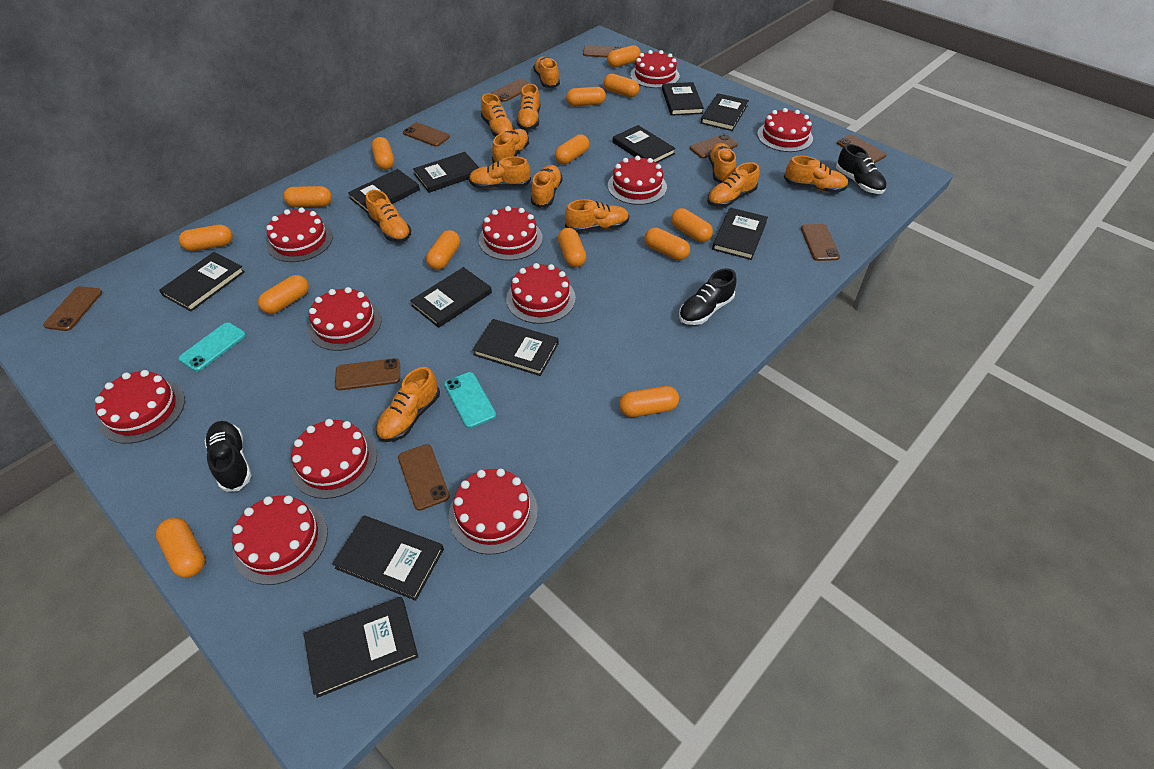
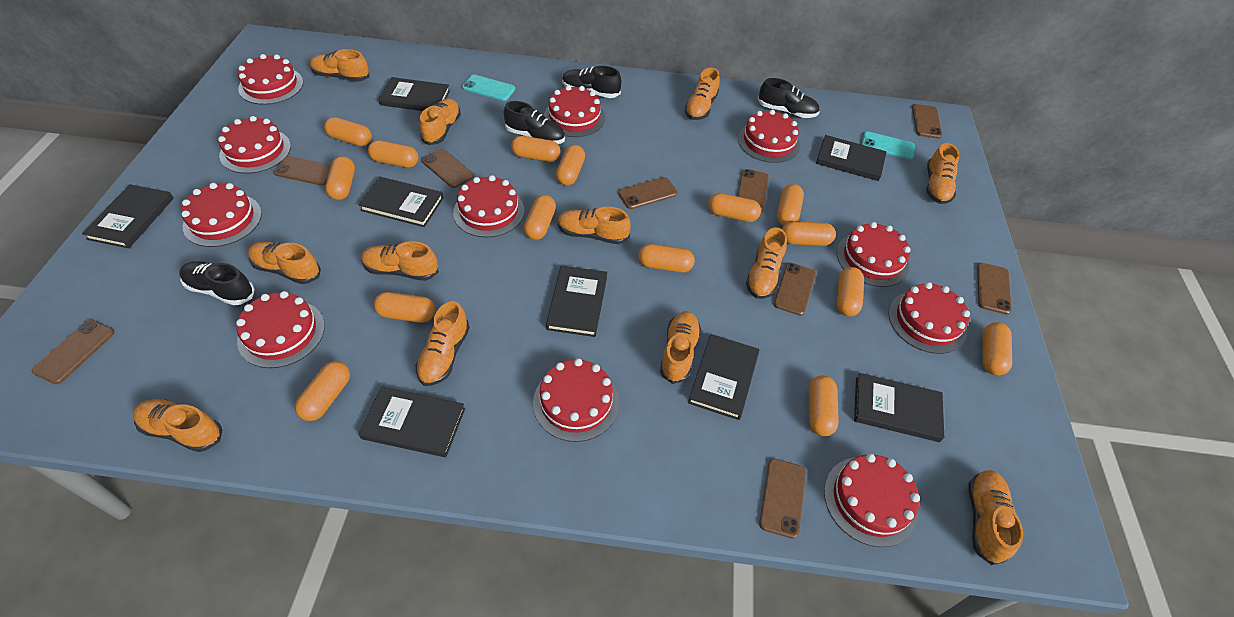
black book: [159,252,245,311] [304,597,418,698] [332,515,444,601] [348,169,420,212] [410,267,492,328] [413,152,479,193] [473,319,559,376] [613,125,676,163] [662,82,704,116] [701,93,749,131] [712,207,768,260] = 11 -> [82,184,174,248] [359,177,444,227] [359,386,465,457] [378,77,450,111] [546,265,607,337] [688,334,759,420] [816,135,886,181] [854,373,944,442] = 8
black shoe: [205,421,252,492] [679,268,737,325] [836,144,886,194] = 3 -> [180,261,255,306] [504,101,565,144] [562,66,621,98] [758,78,820,118] = 4
orange capsule: [156,518,205,578] [179,225,233,251] [258,275,309,314] [283,186,332,207] [371,137,394,170] [426,230,460,270] [555,134,589,164] [558,228,586,268] [566,87,606,106] [603,74,639,97] [607,45,641,68] [619,386,679,417] [644,228,690,260] [671,208,713,242] = 14 -> [295,361,350,421] [324,117,372,146] [325,156,355,200] [368,140,418,168] [374,292,435,323] [511,136,561,162] [524,195,556,240] [556,145,585,186] [638,244,695,272] [708,193,761,222] [777,184,804,226] [782,221,836,246] [809,375,839,436] [836,267,864,317] [982,322,1012,376] = 15

